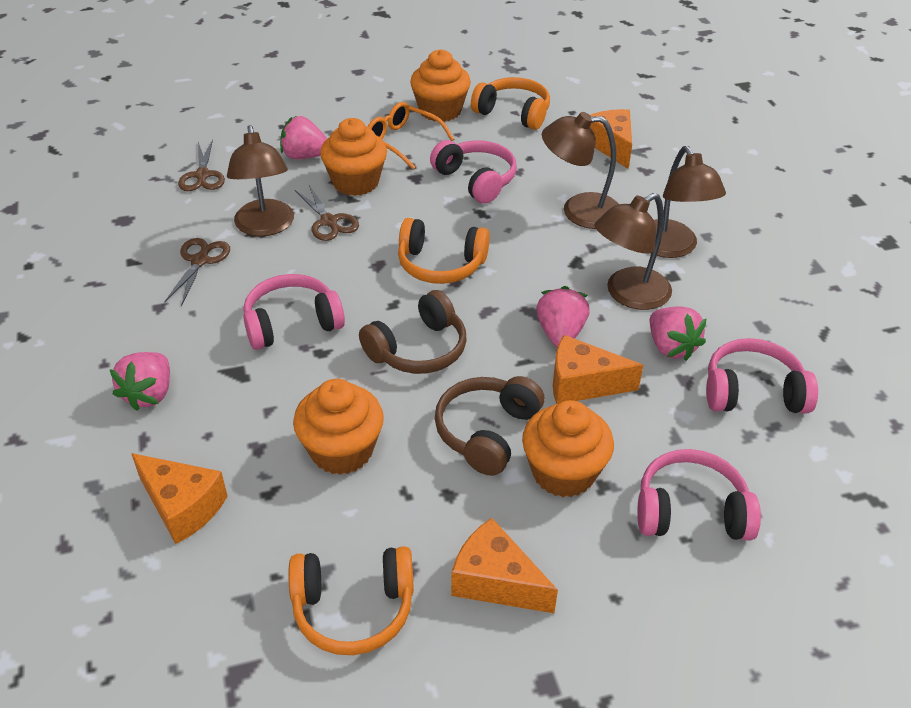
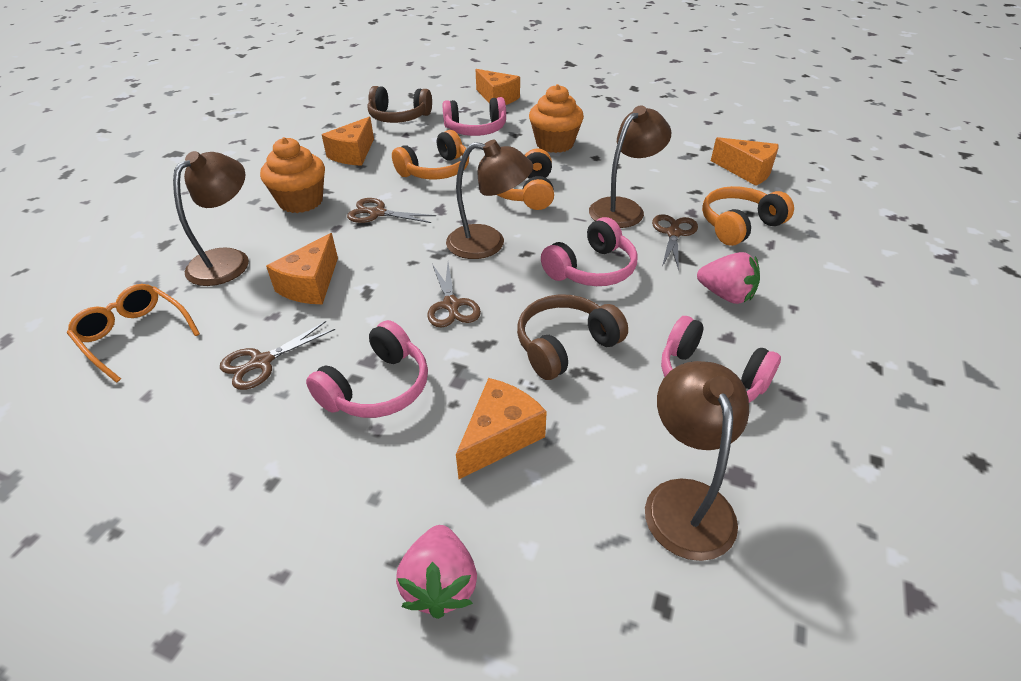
brown scissors: [164,238,230,306] [178,139,225,191] [295,185,359,241] = 3 -> [220,321,335,390] [347,198,436,223] [427,263,481,328] [652,214,698,271] = 4
orange cheese: [131,453,227,544] [451,518,558,613] [553,335,643,404] [590,109,632,169] = 4 -> [266,233,338,304] [322,117,374,166] [456,378,547,479] [475,69,520,105] [711,137,779,186] = 5
orange cupcake: [293,379,384,475] [320,118,387,196] [410,49,471,122] [522,400,614,497] = 4 -> [260,137,325,213] [529,84,584,153] = 2
pink strawberry: [110,352,170,411] [280,116,327,159] [536,286,590,347] [650,306,707,361] = 4 -> [396,525,477,619] [697,252,760,304] = 2

